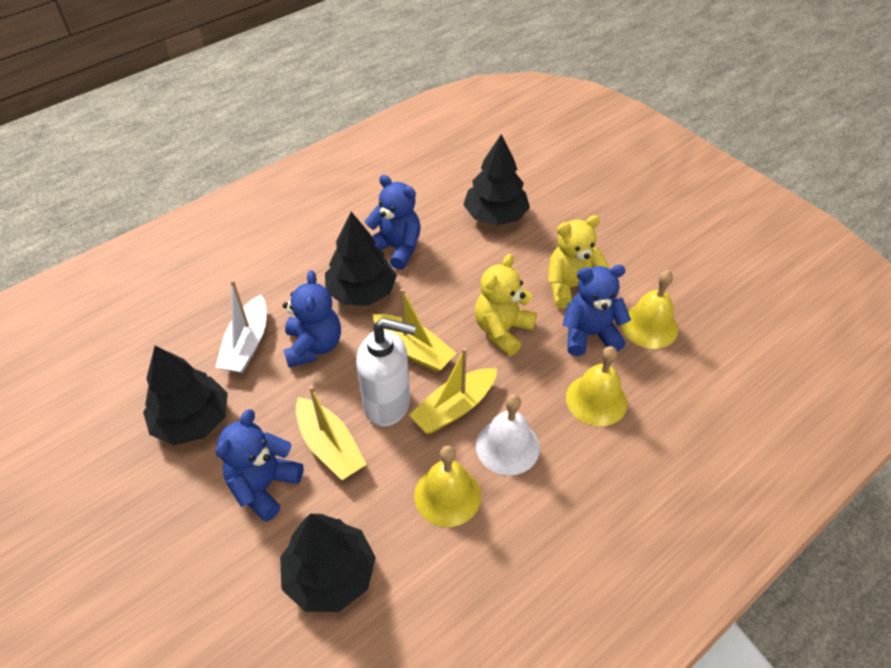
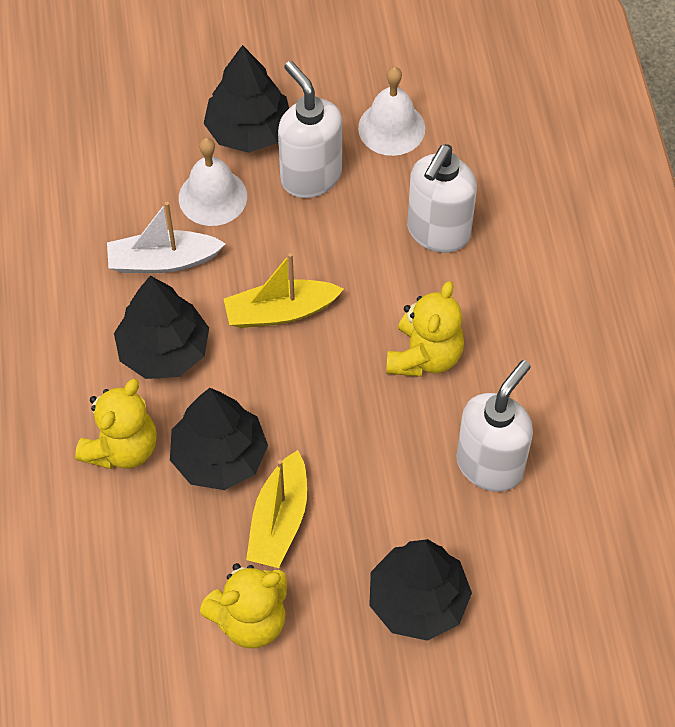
blue teddy bear: [215,409,304,522] [283,270,341,367] [365,175,421,270] [562,265,631,356] = 4 -> none = 0
white bell: [476,394,540,475] = 1 -> [179,137,247,226] [358,67,425,156] = 2
white soap dispenser: [356,318,416,426] = 1 -> [278,61,342,198] [407,144,477,253] [456,360,533,492] = 3
yellow bell: [414,445,481,527] [566,346,627,426] [621,270,678,349] = 3 -> none = 0
yellow boat: [296,386,367,480] [372,288,456,372] [409,348,497,434] = 3 -> [224,253,344,328] [246,450,307,568] = 2
yellow teddy bear: [475,254,537,356] [548,215,609,309] = 2 -> [75,379,157,469] [200,563,287,648] [386,281,464,377] = 3

